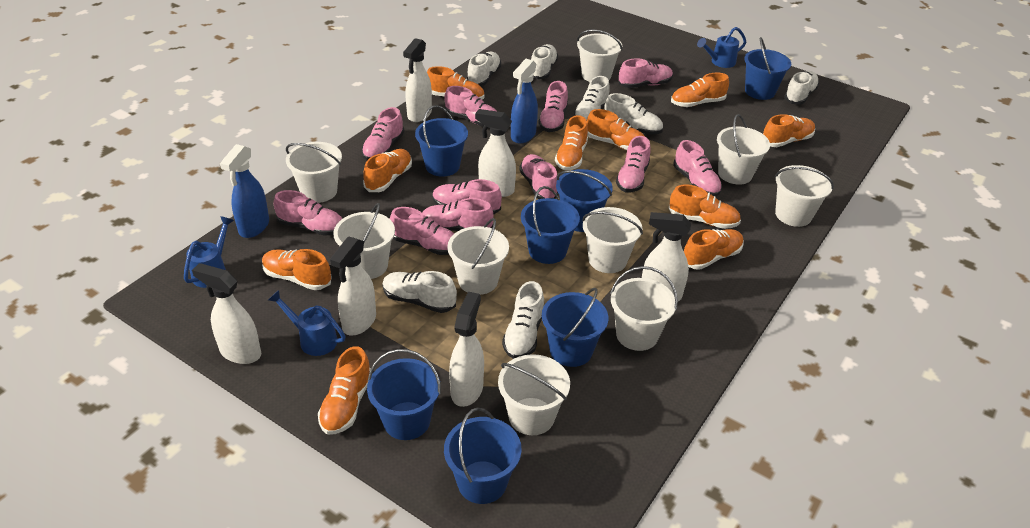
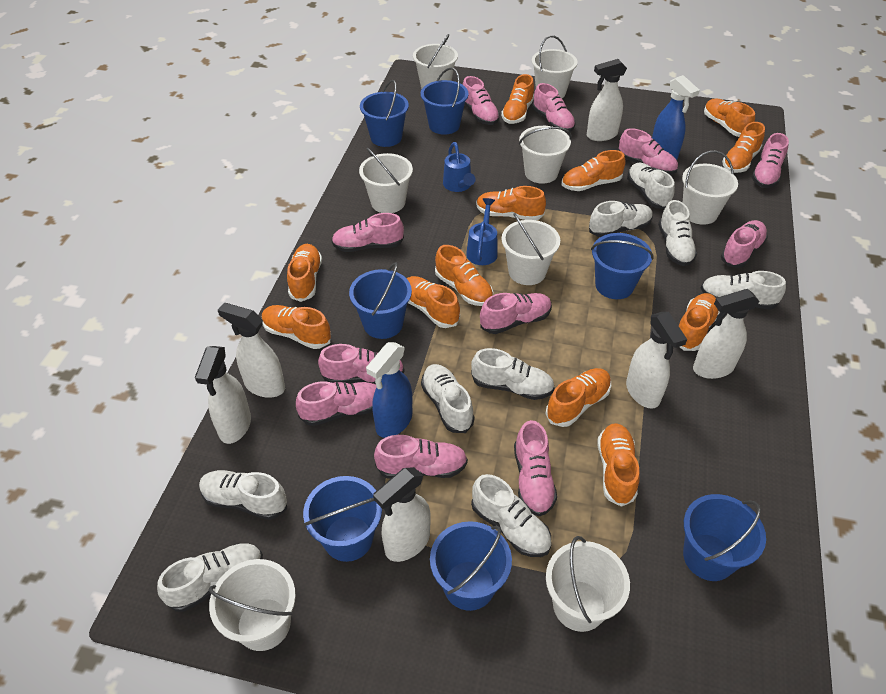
blue watering can: [184,216,234,288] [268,290,346,356] [697,27,746,68] = 3 -> [443,142,475,192] [466,198,498,265] = 2
orange shoe: [262,249,332,290] [318,346,371,435] [363,149,412,192] [427,66,484,100] [555,115,588,170] [587,109,645,150] [669,185,741,229] [671,73,729,107] [684,229,744,270] [763,114,815,147] = 10 -> [262,305,331,349] [287,244,322,302] [407,276,460,328] [435,245,493,306] [476,186,546,220] [501,74,534,124] [546,368,611,427] [562,150,625,191] [597,423,640,507] [679,293,720,351] [704,99,755,137] [722,122,765,173] = 12
white bucket: [286,142,342,203] [333,203,395,279] [447,218,509,295] [498,354,570,435] [577,29,623,82] [582,207,643,273] [611,266,678,351] [717,114,770,185] [775,165,834,227] = 9 -> [209,559,296,651] [359,148,413,213] [413,34,458,89] [501,213,560,285] [519,126,572,184] [532,35,578,98] [546,536,630,632] [682,150,738,225] = 8
white shoe: [382,271,457,313] [466,52,501,86] [502,281,544,359] [531,44,558,79] [574,76,610,121] [604,93,663,135] [784,71,819,104] = 7 -> [157,543,263,612] [199,470,287,520] [421,364,475,433] [471,348,555,400] [471,474,551,557] [589,201,653,237] [627,163,675,209] [658,200,697,266] [701,271,786,310] = 9

